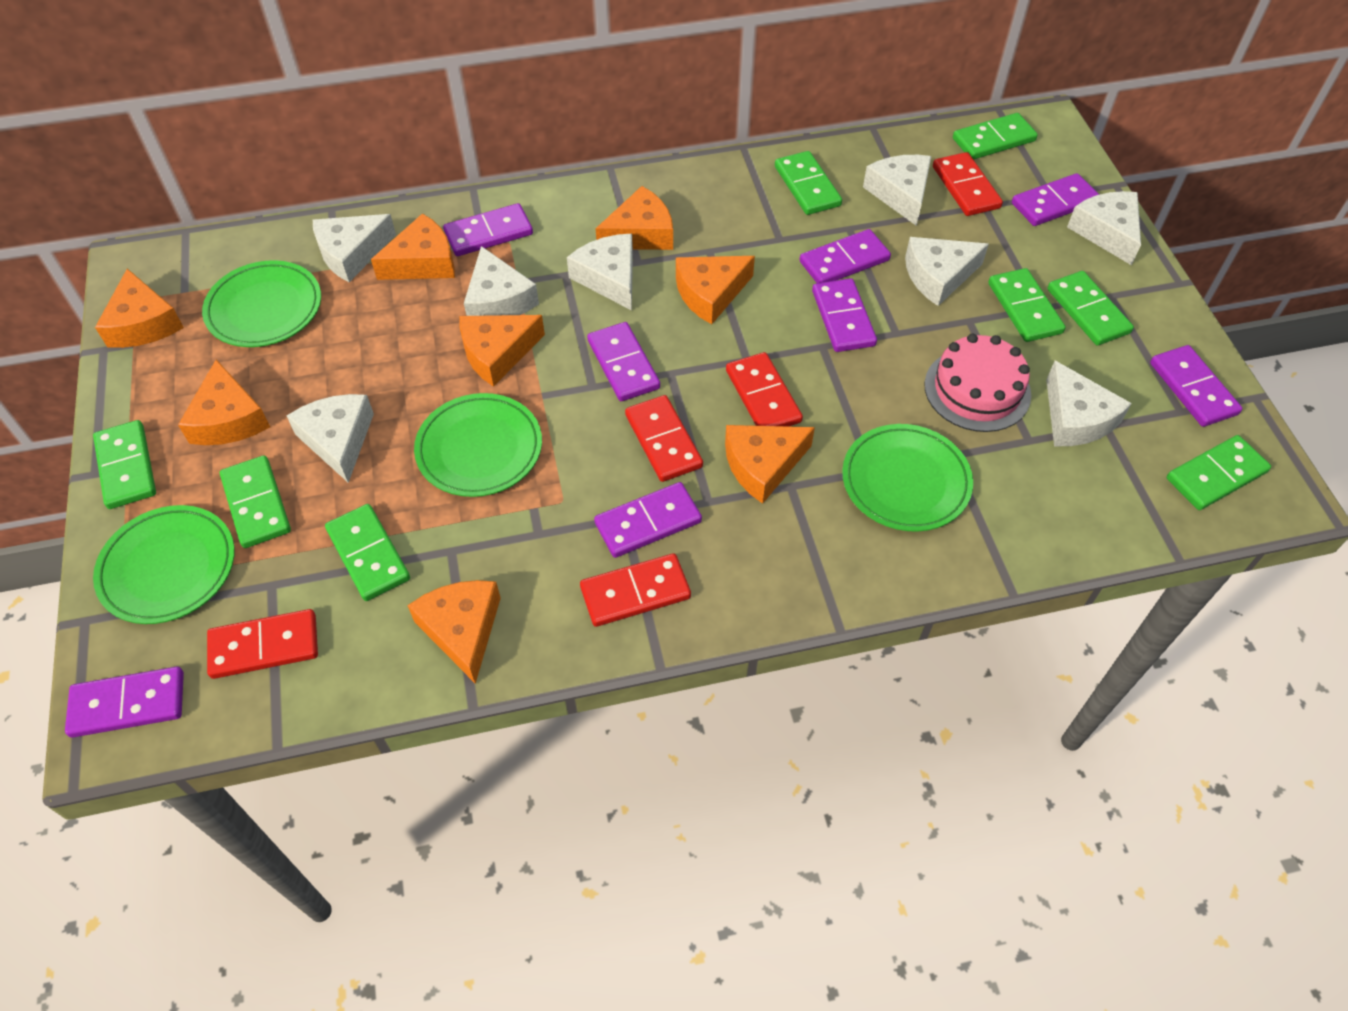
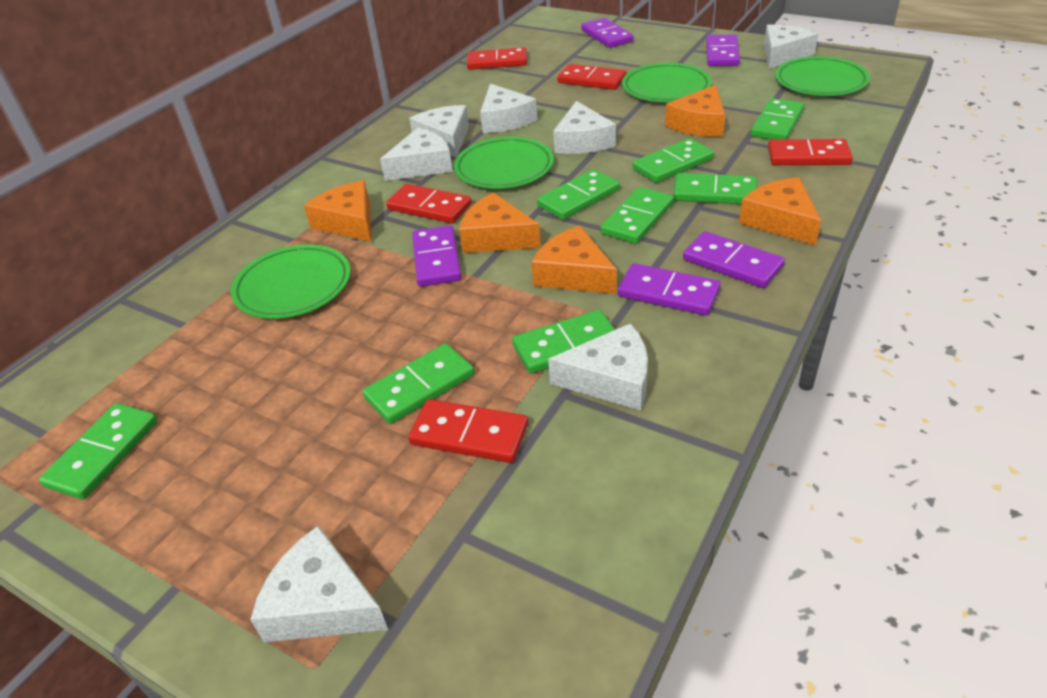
orange cheese: [95,269,184,348] [178,359,270,445] [371,213,455,280] [407,580,501,684] [459,315,545,387] [596,186,673,250] [676,256,755,324] [725,425,815,504] = 8 -> [304,180,372,242] [459,192,541,253] [532,225,617,294] [665,85,725,137] [739,177,821,245] = 5
pink cake: [924,334,1031,432] = 1 -> none = 0
purple domino: [65,667,184,738] [443,203,533,256] [587,322,660,401] [594,482,702,558] [800,229,891,283] [812,278,877,352] [1012,173,1099,226] [1150,345,1242,427] = 8 -> [412,225,462,287] [581,18,634,48] [618,263,721,316] [683,231,785,288] [706,35,740,66] = 5
white cheese: [287,394,374,483] [313,214,396,282] [464,246,539,316] [567,234,633,311] [863,155,931,226] [905,237,989,306] [1046,361,1132,446] [1067,191,1141,265] = 8 -> [250,526,388,642] [380,128,453,181] [409,105,469,157] [480,84,537,133] [548,323,648,411] [553,101,616,154] [764,25,818,69] = 7

